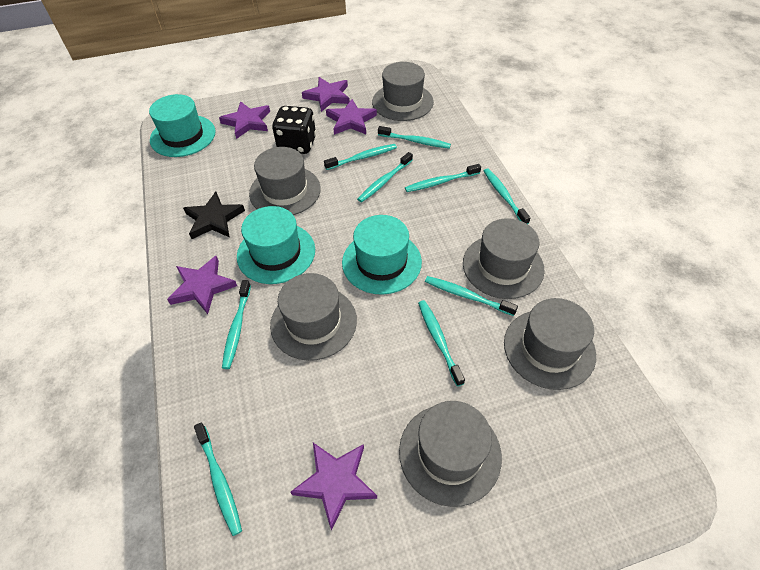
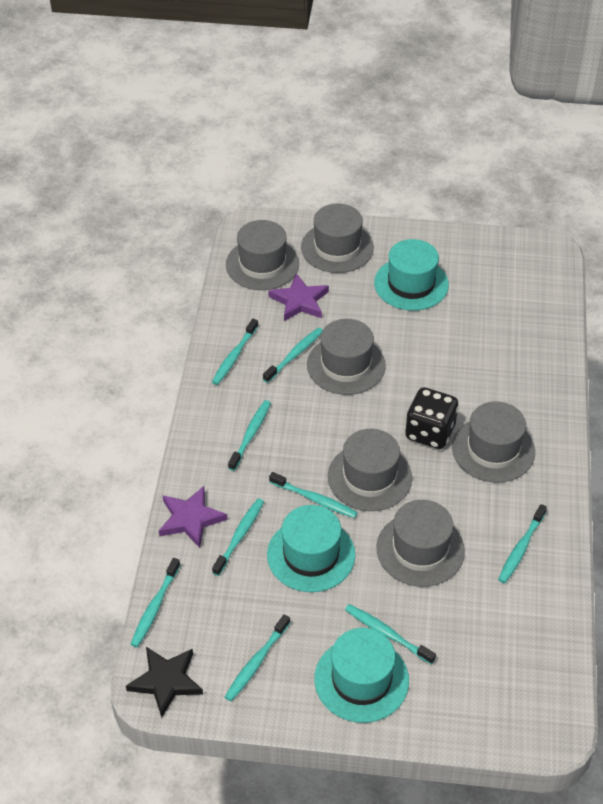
purple star: [167,256,237,314] [219,101,270,139] [290,443,377,531] [302,77,350,112] [326,99,377,135] = 5 -> [159,486,228,548] [268,273,329,321] = 2

